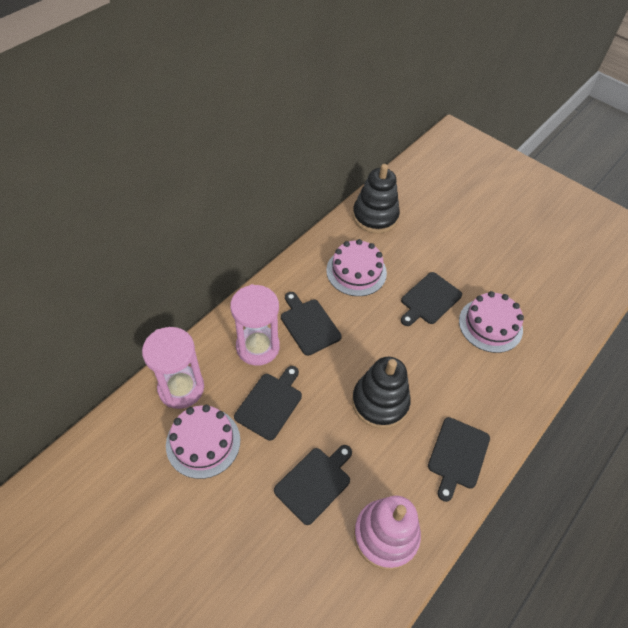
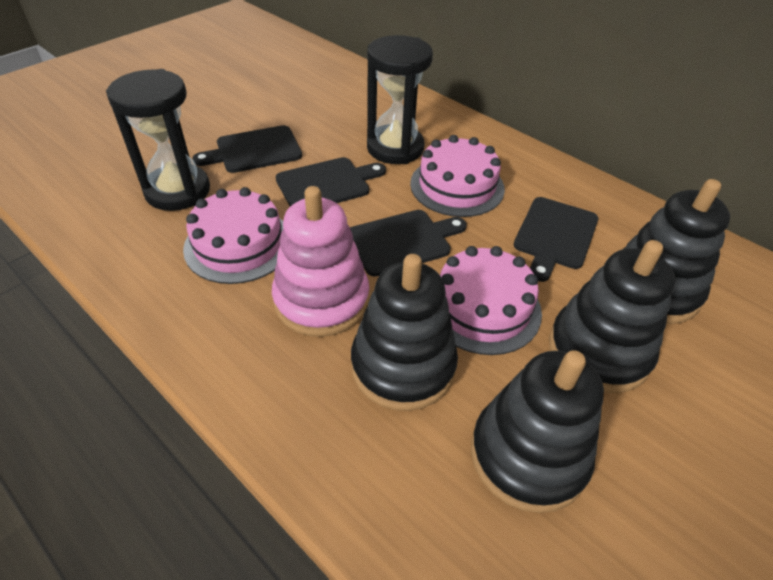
black cutting board: [234,366,302,441] [274,445,352,525] [281,292,342,356] [401,272,462,326] [428,417,490,502] = 5 -> [193,125,302,173] [275,157,386,206] [350,210,467,277] [514,197,598,282] = 4
black hourglass: none = 0 -> [106,69,210,211] [367,35,433,164] = 2
black stacking toy: [352,357,411,429] [353,164,400,233] = 2 -> [351,254,458,411] [471,350,604,513] [549,240,675,393] [623,179,730,324] = 4
pink hourglass: [142,327,204,409] [230,284,280,366] = 2 -> none = 0

